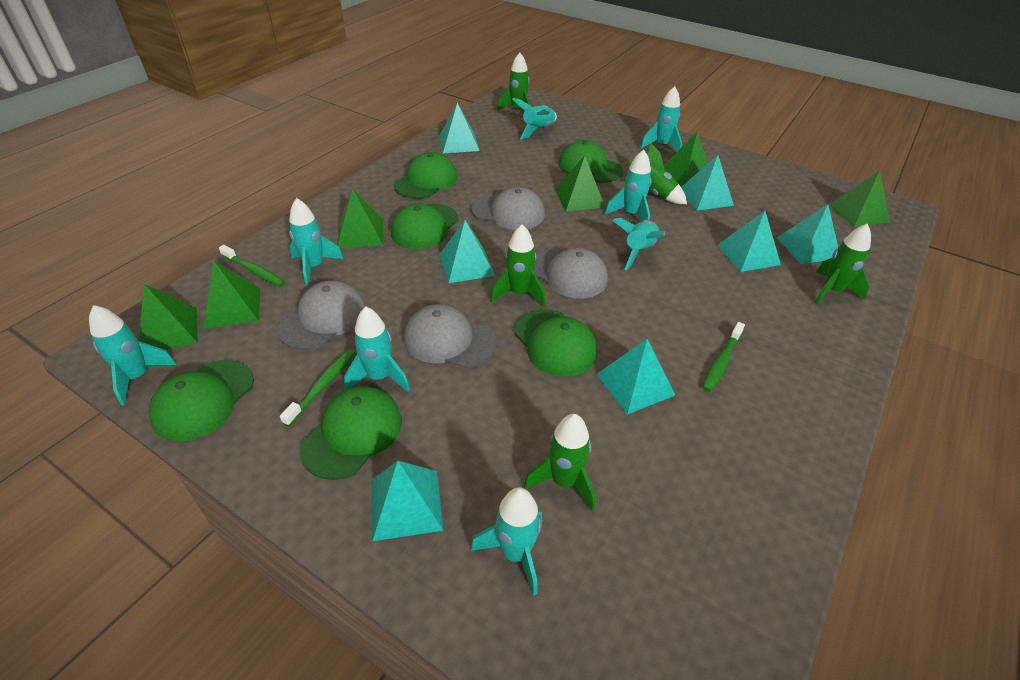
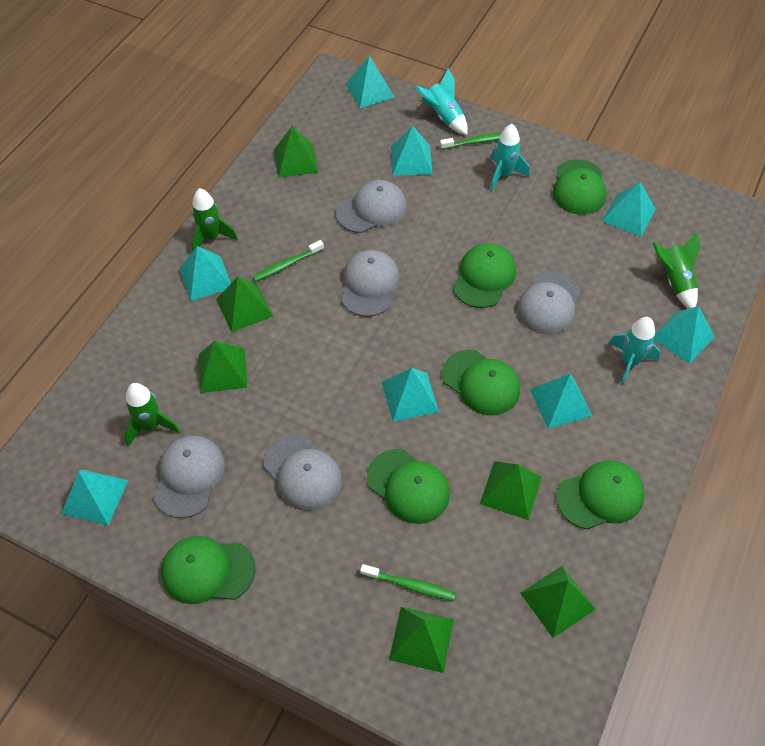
green rocket: [490,225,546,307] [497,53,531,111] [524,414,595,512] [622,143,687,204] [814,224,871,304] = 5 -> [124,383,180,446] [192,188,238,250] [652,232,700,308] = 3
grey cap: [278,281,365,350] [404,304,497,368] [471,187,545,230] [534,248,608,298] = 4 -> [154,435,225,518] [264,435,342,511] [336,180,407,233] [341,250,400,317] [517,271,581,334] = 5
turquoise pyramid: [371,461,443,541] [439,103,479,153] [439,220,495,283] [596,339,675,414] [681,155,734,211] [718,211,781,272] [777,204,838,264] = 7 -> [61,469,128,526] [179,246,231,301] [346,55,395,108] [382,368,439,422] [391,126,432,175] [530,374,592,429] [602,182,656,237] [654,306,715,364] = 8
turquoise rocket: [89,305,177,406] [289,198,344,287] [344,307,410,392] [471,488,542,596] [512,98,557,139] [605,150,652,221] [612,218,665,270] [640,86,682,152] = 8 -> [415,68,468,135] [490,124,529,191] [609,317,660,385] = 3

